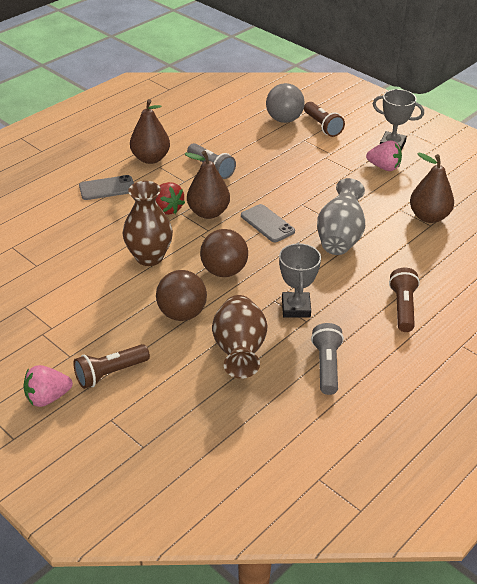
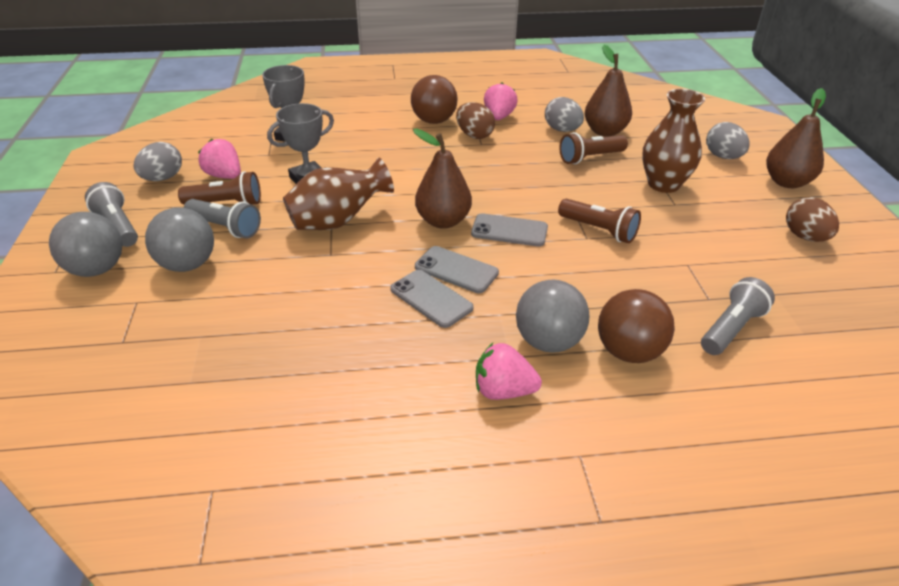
brown egg: none = 0 -> [456,102,495,139] [786,197,839,242] = 2
grey ball: [266,83,305,123] = 1 -> [49,212,122,277] [145,207,214,272] [516,280,589,353] = 3
grey egg: none = 0 -> [134,142,182,181] [545,97,584,132] [706,122,750,159] = 3
grey flashlight: [187,143,236,179] [311,323,344,395] = 2 -> [85,182,138,247] [184,199,261,238] [701,277,775,355] = 3
grey phone: [79,175,134,200] [241,204,295,242] = 2 -> [390,270,474,328] [415,246,499,293] [471,213,548,247] = 3
grey vase: [317,178,365,255] = 1 -> none = 0
pink strawberry: [23,365,73,407] [366,140,402,171] = 2 -> [198,139,241,179] [476,343,542,400] [484,82,518,120] = 3
red strawberry: [155,182,185,215] = 1 -> none = 0

